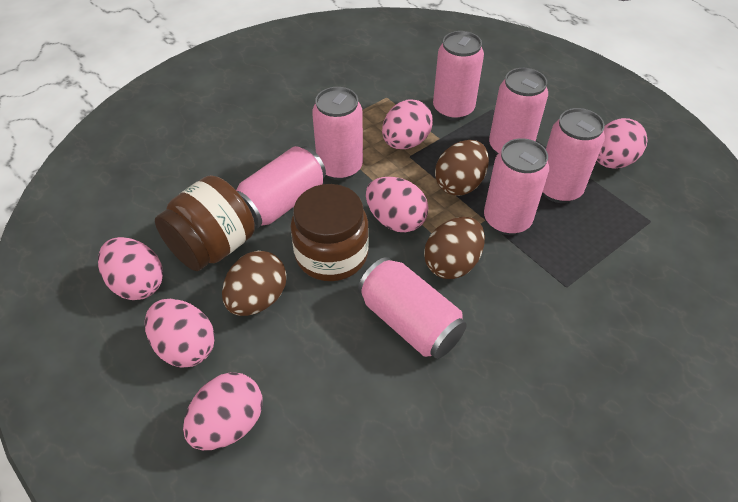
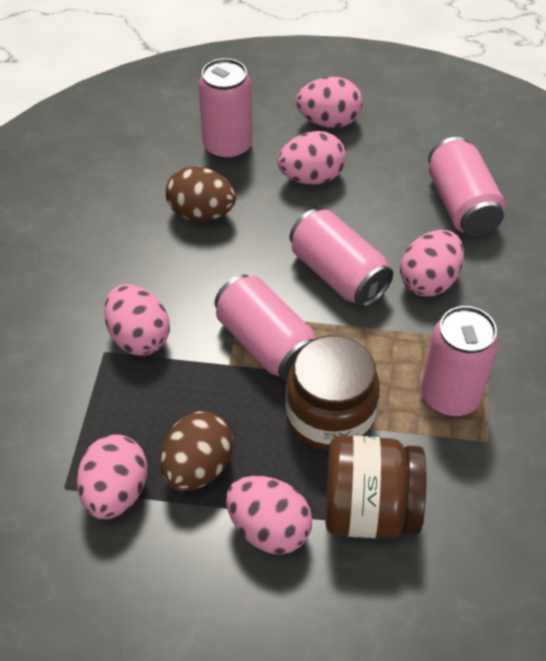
brown egg: [222,251,287,316] [424,217,485,279] [435,140,489,196] = 3 -> [161,412,233,491] [166,166,236,221] = 2
pink can: [236,146,326,229] [312,87,363,180] [358,257,467,359] [433,31,484,120] [484,138,549,235] [489,68,548,155] [542,108,605,203] = 7 -> [198,58,253,161] [215,274,316,382] [290,209,393,307] [421,306,499,417] [428,137,506,236] = 5

